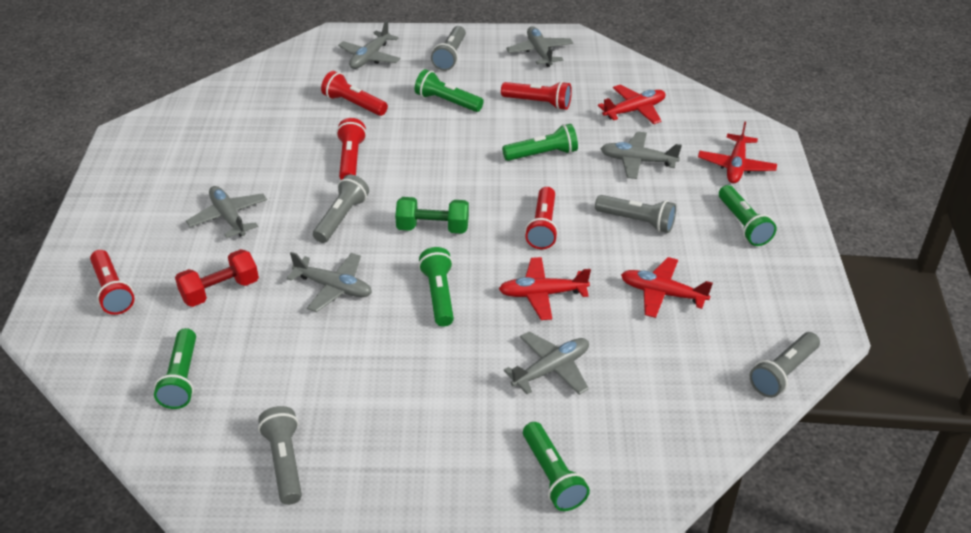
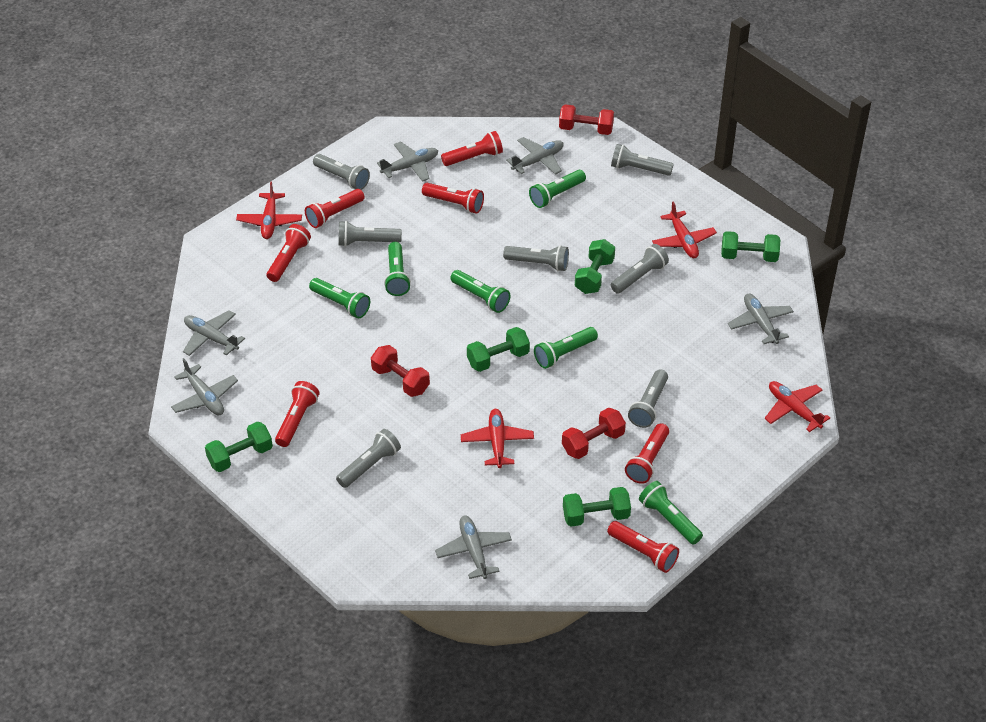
green dumbbell: [395,197,469,234] = 1 -> [205,421,273,472] [467,327,530,372] [563,487,631,527] [575,239,615,294] [721,231,780,262] = 5
grey flashlight: [258,406,302,505] [313,175,369,243] [431,26,466,71] [595,195,676,233] [749,332,820,398] = 5 -> [313,154,370,190] [336,429,401,488] [338,221,402,247] [503,245,569,271] [611,144,674,176] [611,244,669,294] [628,369,668,428] = 7
red dumbbell: [175,249,259,307] = 1 -> [371,345,430,397] [559,104,614,135] [562,408,626,459] = 3
red flashlight: [90,250,135,315] [321,71,388,116] [336,118,367,180] [501,81,572,110] [525,187,558,249] = 5 -> [267,224,311,282] [275,381,320,447] [305,189,364,228] [422,183,484,214] [441,131,503,166] [607,521,679,573] [625,423,669,484] = 7

